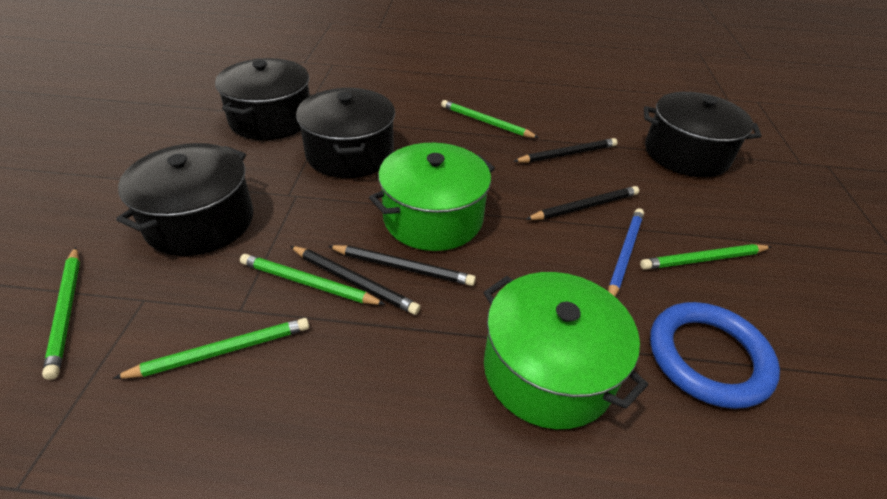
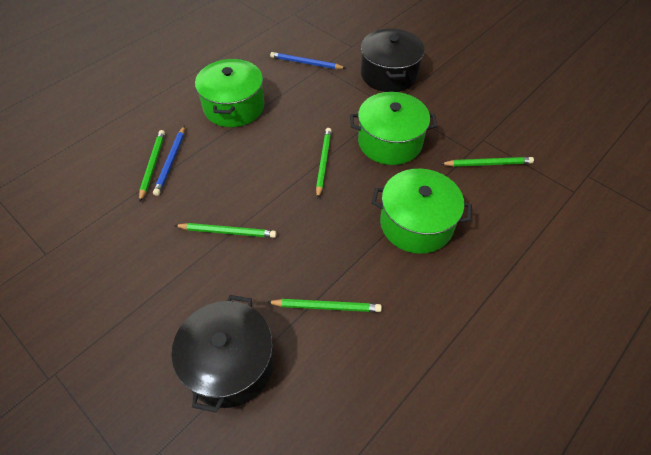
black pencil: [290,246,420,315] [328,245,476,286] [513,138,617,163] [525,186,639,220] = 4 -> none = 0
black pot: [116,143,253,256] [215,58,310,140] [296,88,395,178] [644,92,761,177] = 4 -> [172,295,274,412] [361,29,425,92] = 2
blue pencil: [608,208,644,296] = 1 -> [153,126,185,196] [270,52,345,69] = 2
blue ring: [650,302,780,409] = 1 -> none = 0
green pot: [369,143,495,251] [484,272,648,429] = 2 -> [195,59,264,127] [350,92,438,165] [372,169,472,254] = 3

